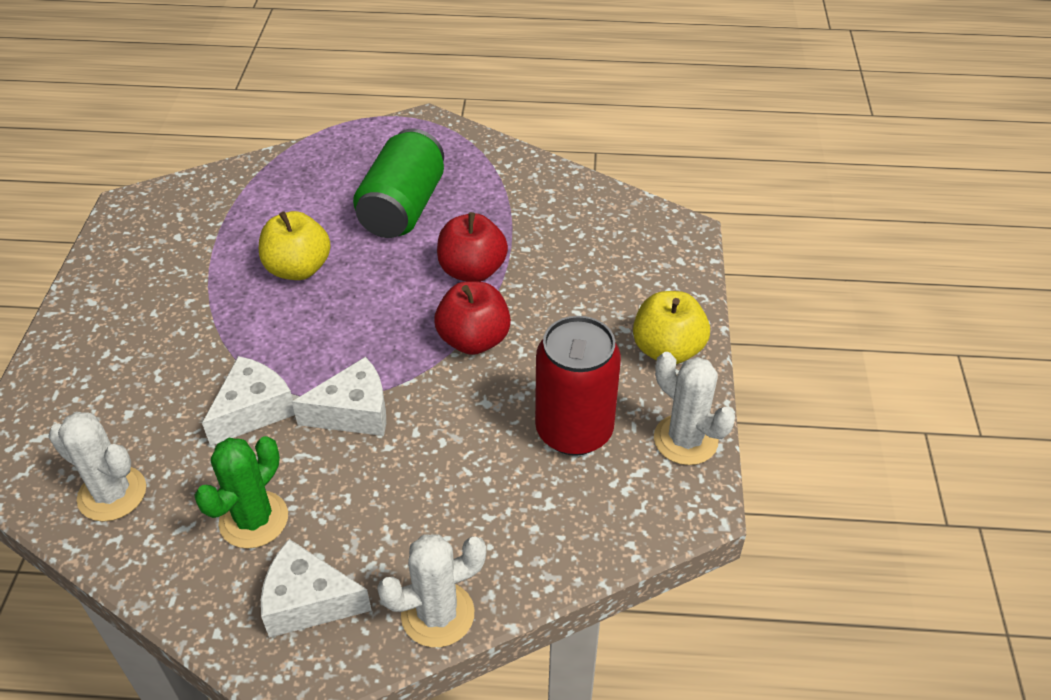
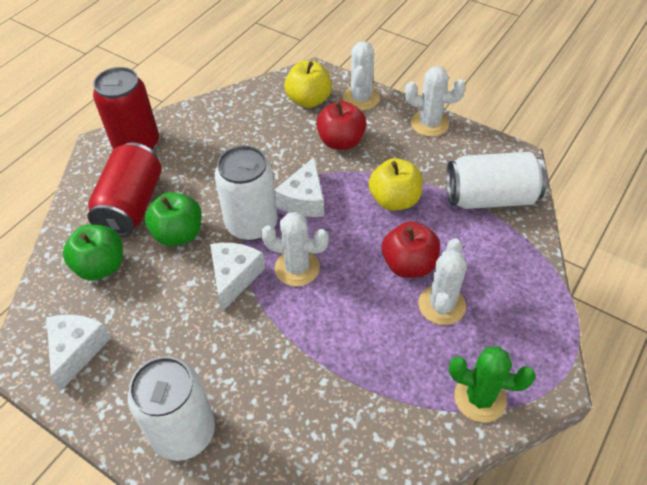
green apple: none = 0 -> [63,225,123,281] [145,192,202,246] = 2
green can: [353,129,444,238] = 1 -> none = 0
red can: [535,316,621,456] = 1 -> [87,142,162,237] [93,67,159,150] = 2
white cactus: [48,412,146,521] [377,534,486,647] [654,352,735,465] = 3 -> [261,212,329,286] [343,41,380,110] [405,66,466,137] [418,238,467,325] = 4
white can: none = 0 -> [128,356,215,461] [215,145,278,241] [446,152,547,209] = 3

